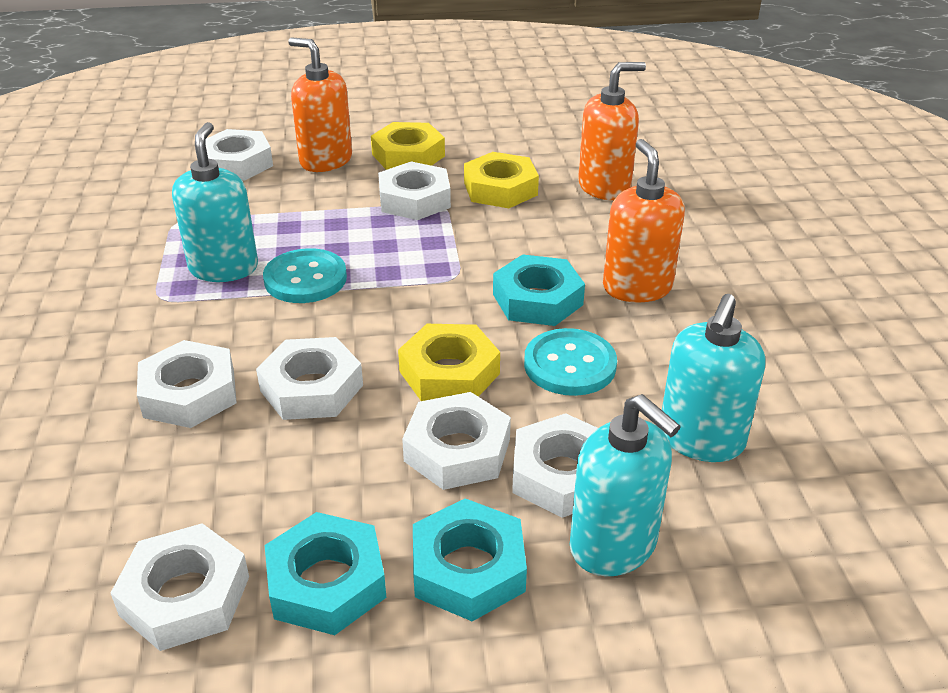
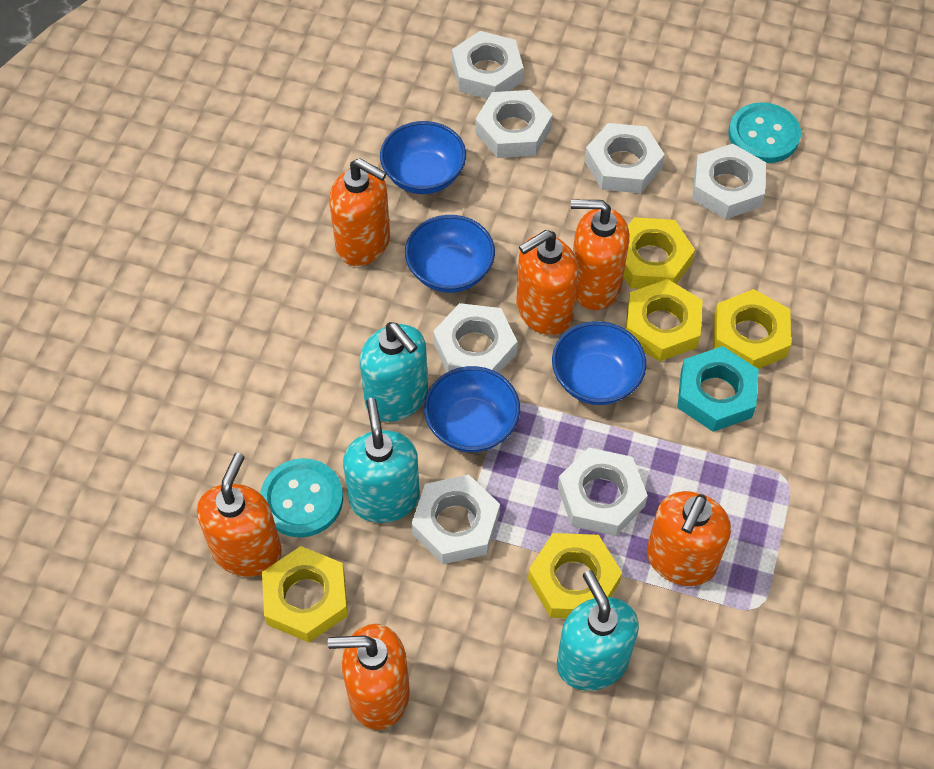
blue bowl: none = 0 -> [380,121,466,194] [405,215,495,293] [424,366,520,452] [552,321,646,405] = 4
orange soap dispenser: [288,37,352,172] [578,62,646,200] [603,139,685,303] = 3 -> [197,453,282,576] [328,624,410,730] [329,158,390,266] [516,230,579,335] [571,200,629,310] [647,491,731,586] = 6
turquoise nut: [265,512,386,635] [413,498,527,621] [493,254,585,326] = 3 -> [677,346,759,432] = 1
yellow nut: [371,122,445,170] [398,324,500,401] [464,152,539,208] = 3 -> [262,546,348,643] [528,533,622,618] [623,217,695,289] [626,279,703,362] [713,289,791,369] = 5

